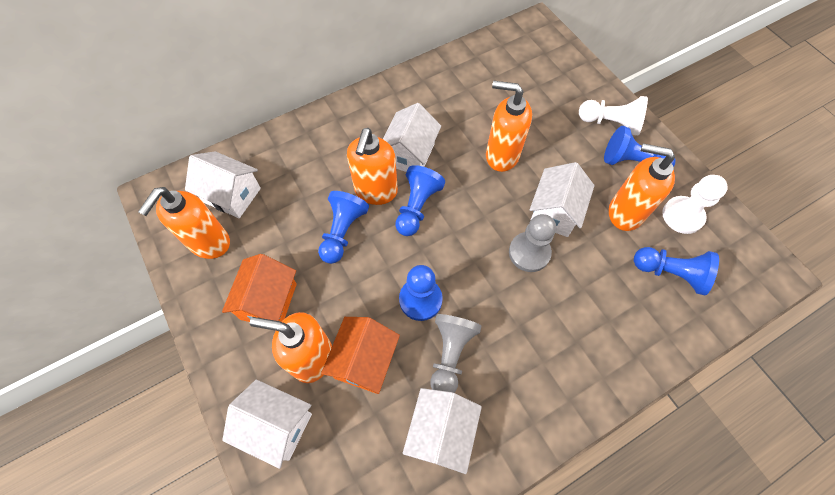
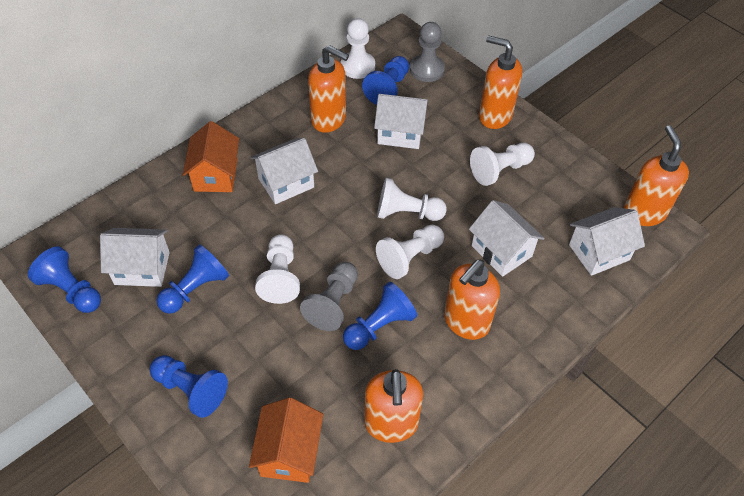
white pawn: [579,96,648,135] [662,175,728,234] = 2 -> [255,234,300,304] [341,18,375,79] [376,225,444,279] [377,178,447,221] [470,143,535,186] = 5

